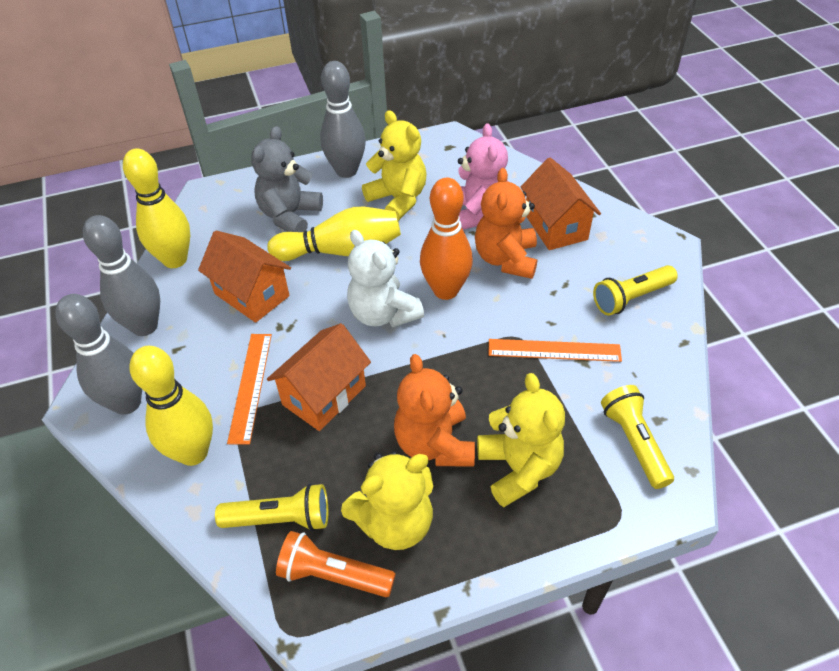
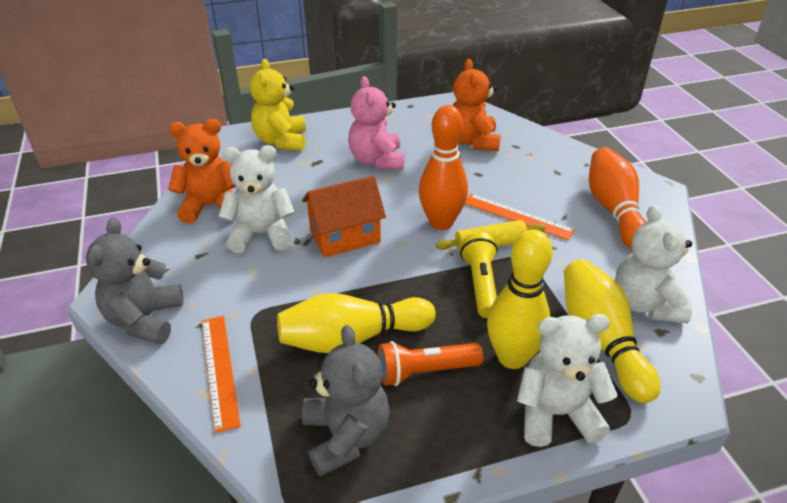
grey bowling pin: [55,294,142,415] [83,215,160,336] [320,61,366,178] = 3 -> none = 0
grey teddy bear: [251,126,323,232] = 1 -> [86,218,184,344] [302,325,390,477] = 2
orange bowling pin: [420,178,473,300] = 1 -> [419,105,468,230] [589,147,647,249] = 2
orange house: [198,231,291,323] [267,323,371,431] [521,157,601,250] = 3 -> [302,176,386,258] = 1
white teddy bear: [347,230,424,327] = 1 -> [218,145,295,253] [517,314,618,447] [615,205,692,324] = 3
yellow flashlight: [215,483,328,531] [593,265,678,316] [601,385,674,489] = 3 -> [460,233,498,318] = 1
yellow rolling pin: none = 0 -> [436,220,546,252] = 1
yellow teddy bear: [341,452,433,550] [362,110,426,221] [477,373,565,507] = 3 -> [250,59,306,151] = 1

